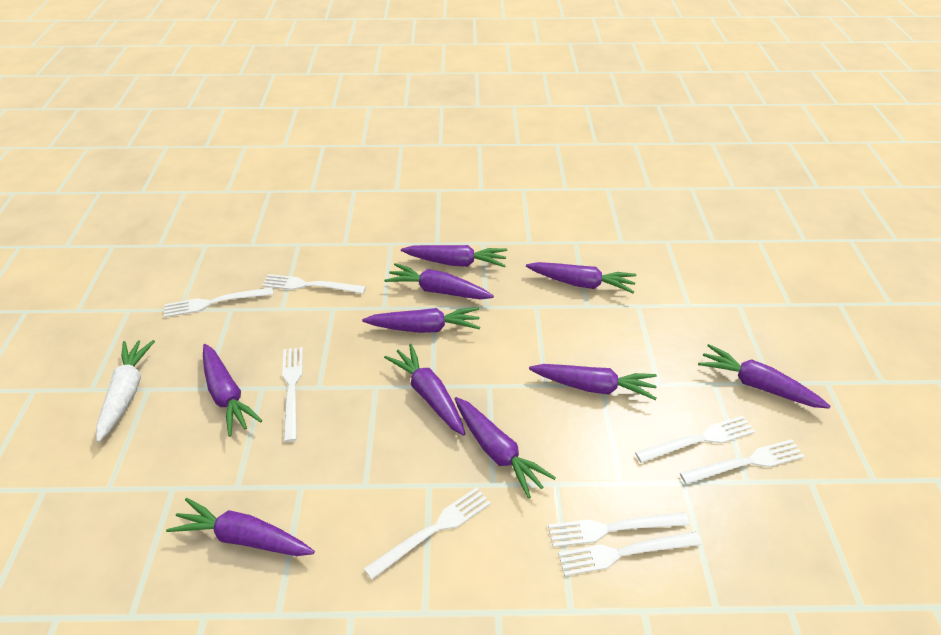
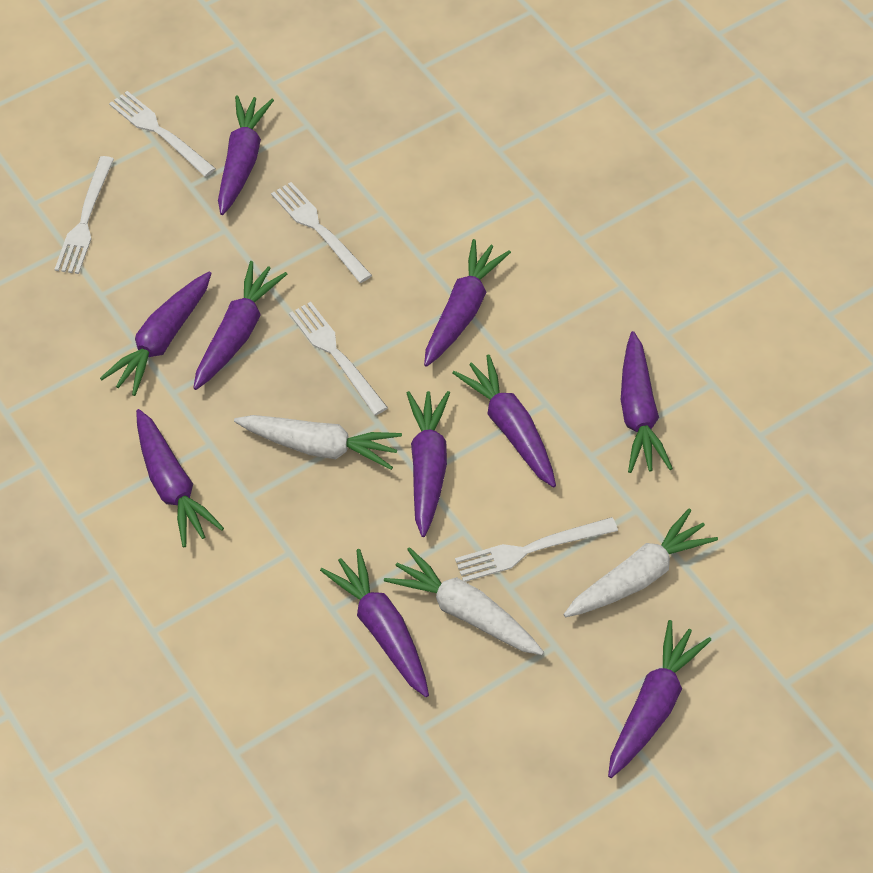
white carrot: [96,340,155,442] = 1 -> [234,415,402,470] [384,547,544,655] [564,509,718,617] = 3
white fork: [164,287,274,318] [262,274,366,294] [282,347,303,442] [364,487,491,580] [548,512,690,547] [558,532,702,576] [635,416,755,463] [680,439,805,484] = 8 -> [55,156,114,274] [109,91,216,177] [271,182,372,283] [289,302,388,415] [455,517,618,582] = 5

